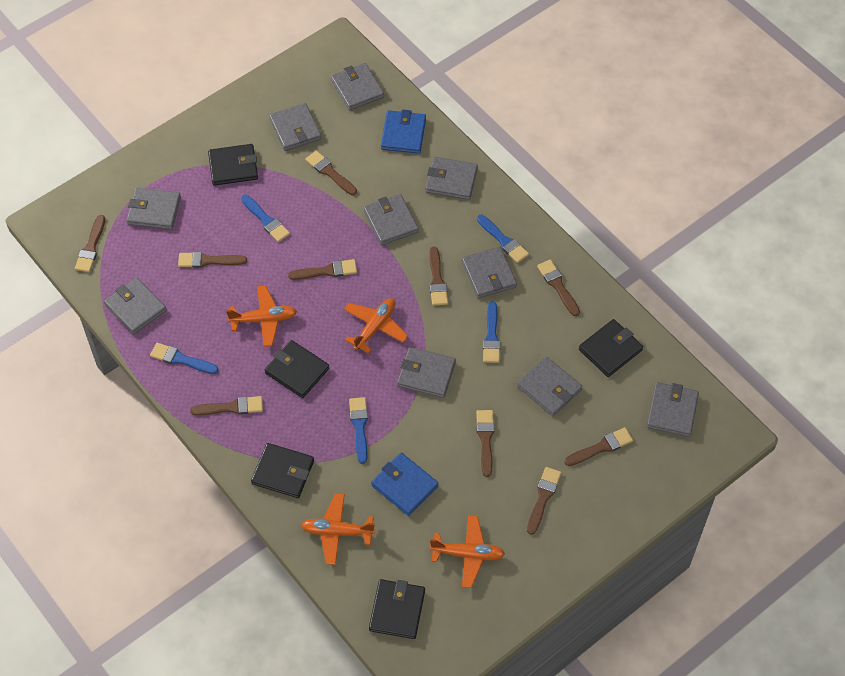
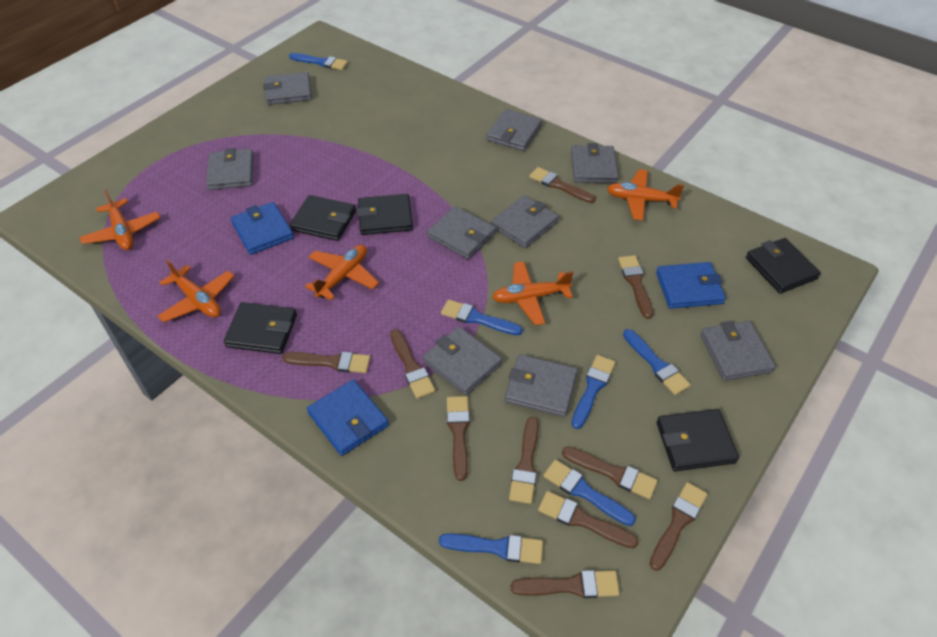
blue brush: [150,343,219,374] [241,195,290,242] [349,397,368,464] [477,215,529,263] [483,302,500,363] = 5 -> [289,53,348,70] [439,533,543,564] [441,299,523,335] [543,460,636,526] [571,355,616,429] [623,329,691,395] = 6
blue wallet: [371,453,439,516] [381,110,426,154] = 2 -> [231,202,294,255] [307,379,389,456] [656,262,726,309] = 3
grey wallet: [104,278,167,334] [127,188,181,229] [269,103,322,151] [331,63,384,110] [364,194,419,245] [397,347,456,398] [425,157,478,200] [462,246,517,299] [517,357,582,416] [647,382,699,437] = 10 -> [206,148,254,190] [263,72,312,105] [423,327,502,396] [427,206,496,259] [487,109,542,151] [491,195,559,248] [505,354,578,417] [571,143,619,183] [700,321,776,381] = 9
orange plane: [226,285,297,347] [301,493,375,565] [344,298,408,354] [430,515,505,588] = 4 -> [80,189,160,250] [158,259,235,322] [305,245,379,301] [492,261,573,325] [607,169,684,221] = 5

